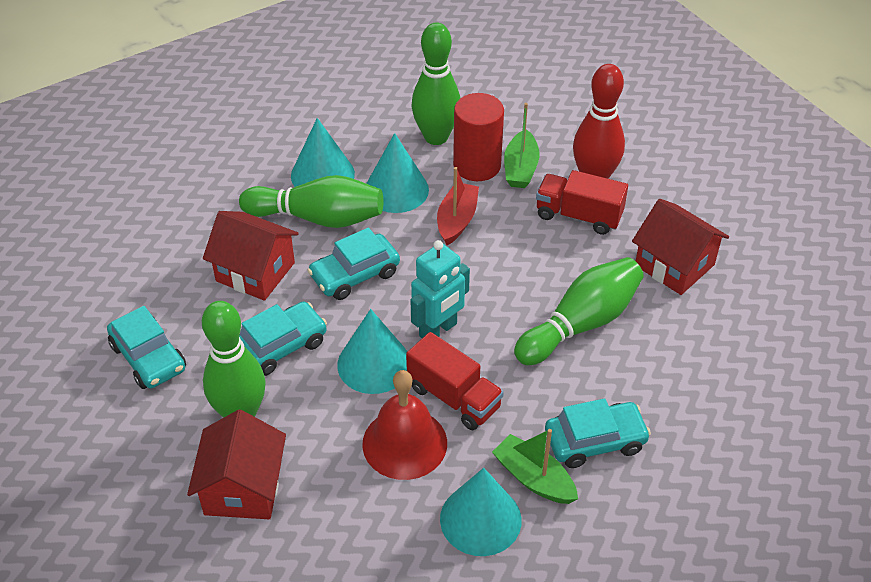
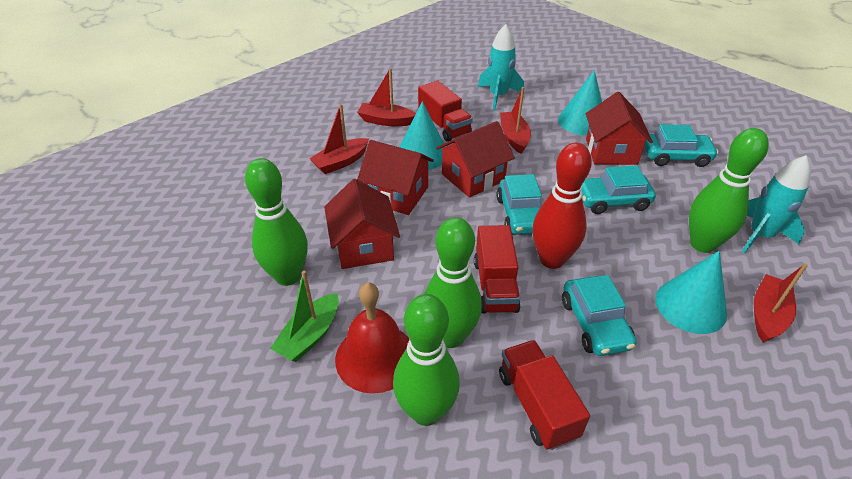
green boat: [492,429,578,504] [504,103,540,188] = 2 -> [270,271,339,362] = 1
red boat: [437,167,479,245] = 1 -> [309,104,369,174] [357,68,416,126] [500,87,531,154] [754,264,808,342] = 4
red cylinder: [453,93,504,181] = 1 -> none = 0
red house: [187,410,286,519] [203,211,299,301] [632,199,729,295] = 3 -> [324,179,400,269] [357,140,434,215] [436,121,515,198] [586,92,653,165] = 4
red truck: [406,332,504,430] [536,170,628,235] = 2 -> [418,81,473,142] [474,225,521,314] [499,340,590,450] = 3
turquoise cone: [291,118,355,187] [337,309,407,394] [366,133,429,213] [440,468,522,556] = 4 -> [400,101,446,170] [558,70,602,136] [655,251,727,334] = 3
turquoise robot: [411,240,470,338] = 1 -> none = 0
turquoise rocket: none = 0 -> [478,24,524,110] [742,155,811,254] = 2

